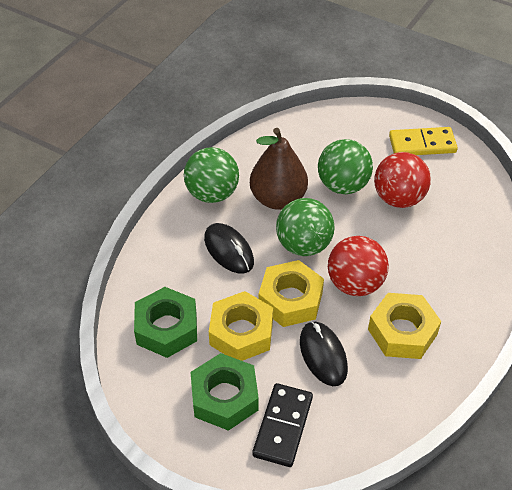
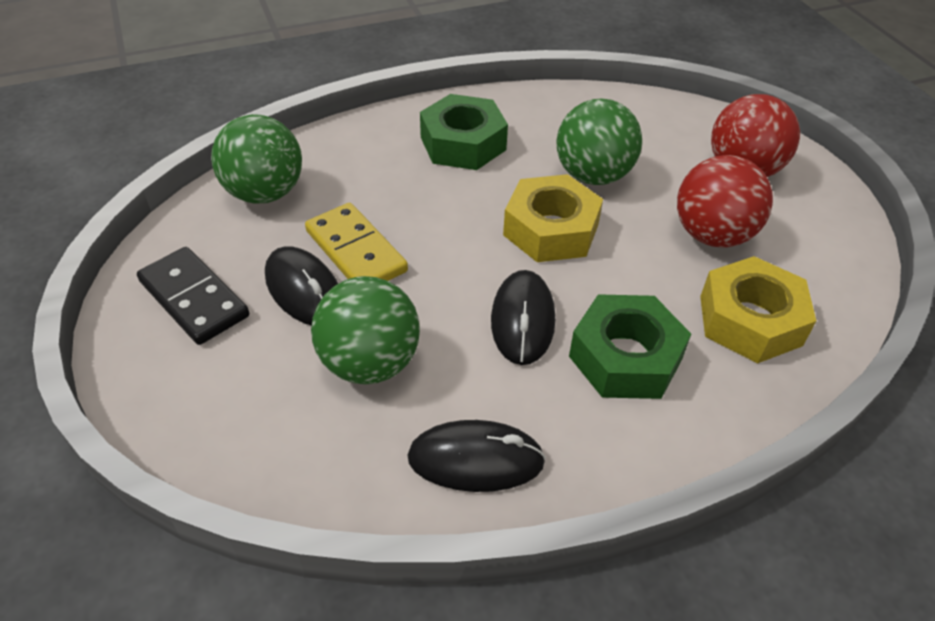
black mouse: [204,223,254,274] [300,321,348,386] = 2 -> [265,246,338,326] [407,420,546,492] [491,270,555,365] = 3
brown pear: [250,128,308,210] = 1 -> none = 0
yellow nut: [209,291,273,361] [258,260,324,327] [368,293,441,359] = 3 -> [503,174,603,262] [700,256,816,363] = 2

